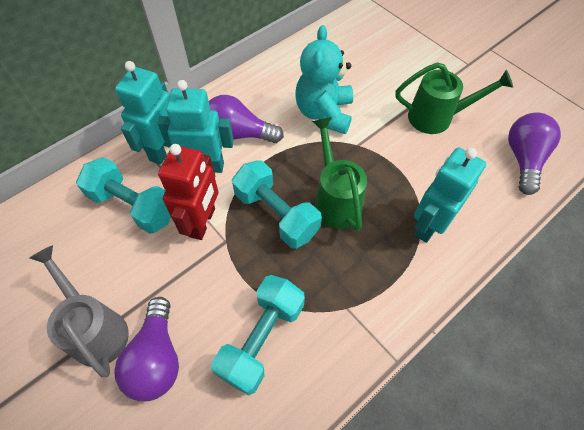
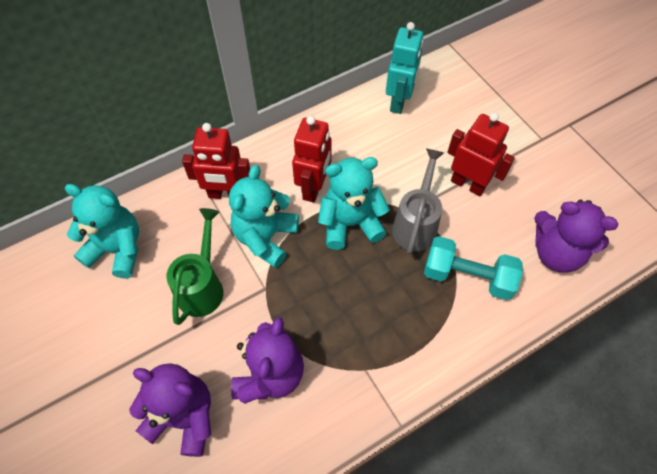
green watering can: [312,117,367,231] [396,62,513,134] = 2 -> [167,208,223,325] = 1
purple light bulb: [114,297,179,402] [209,95,284,143] [508,113,561,195] = 3 -> none = 0
purple teddy bear: none = 0 -> [129,363,211,457] [231,317,304,404] [534,200,618,273] = 3
red robot: [158,144,219,240] = 1 -> [182,123,250,199] [292,116,332,203] [447,112,515,196] = 3
turquoise dumbbell: [76,157,171,234] [211,275,305,395] [232,160,322,249] = 3 -> [424,236,523,300] = 1
turquoise robot: [115,61,171,164] [158,80,234,173] [414,147,486,243] = 3 -> [386,22,423,114] = 1
turquoise teddy bear: [295,25,353,134] = 1 -> [64,184,139,278] [229,165,299,268] [318,157,390,250] = 3

